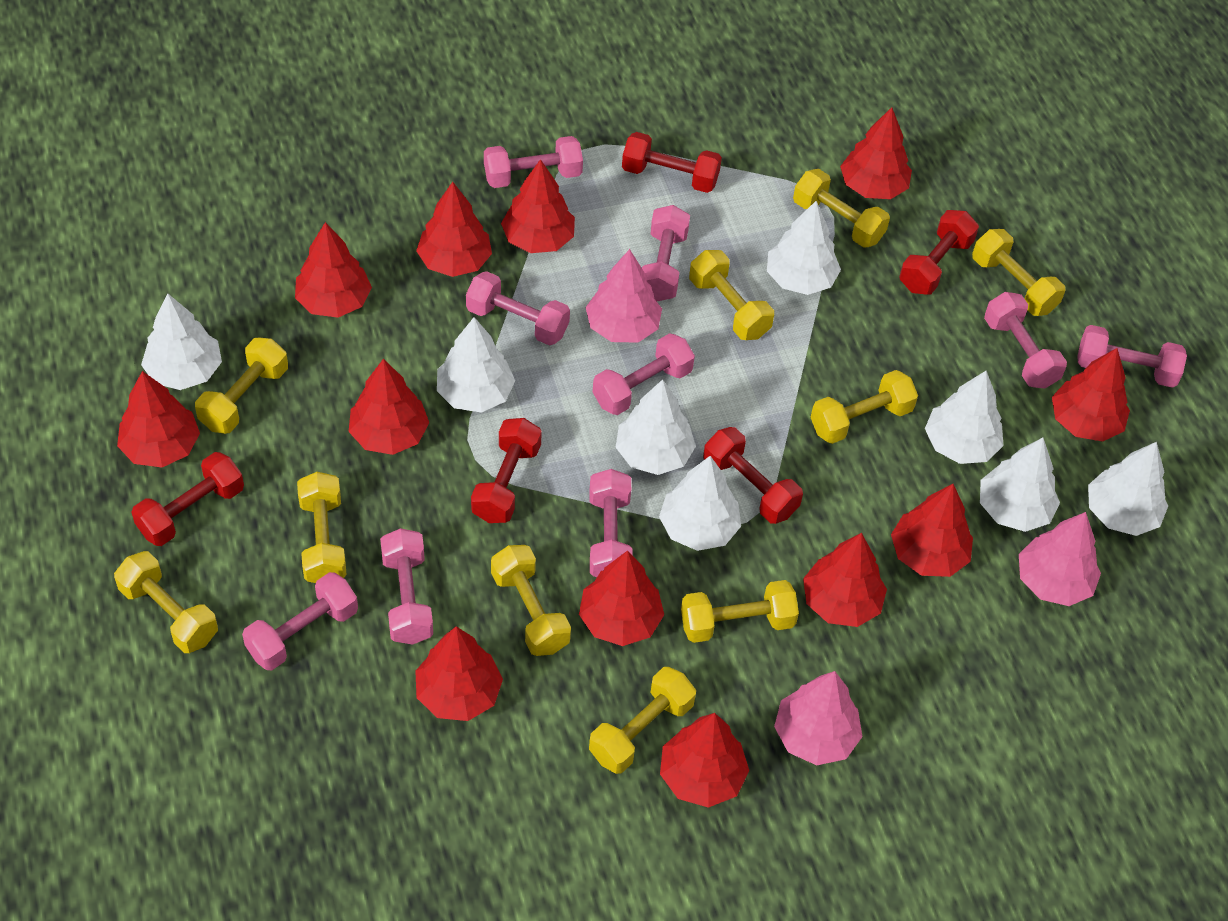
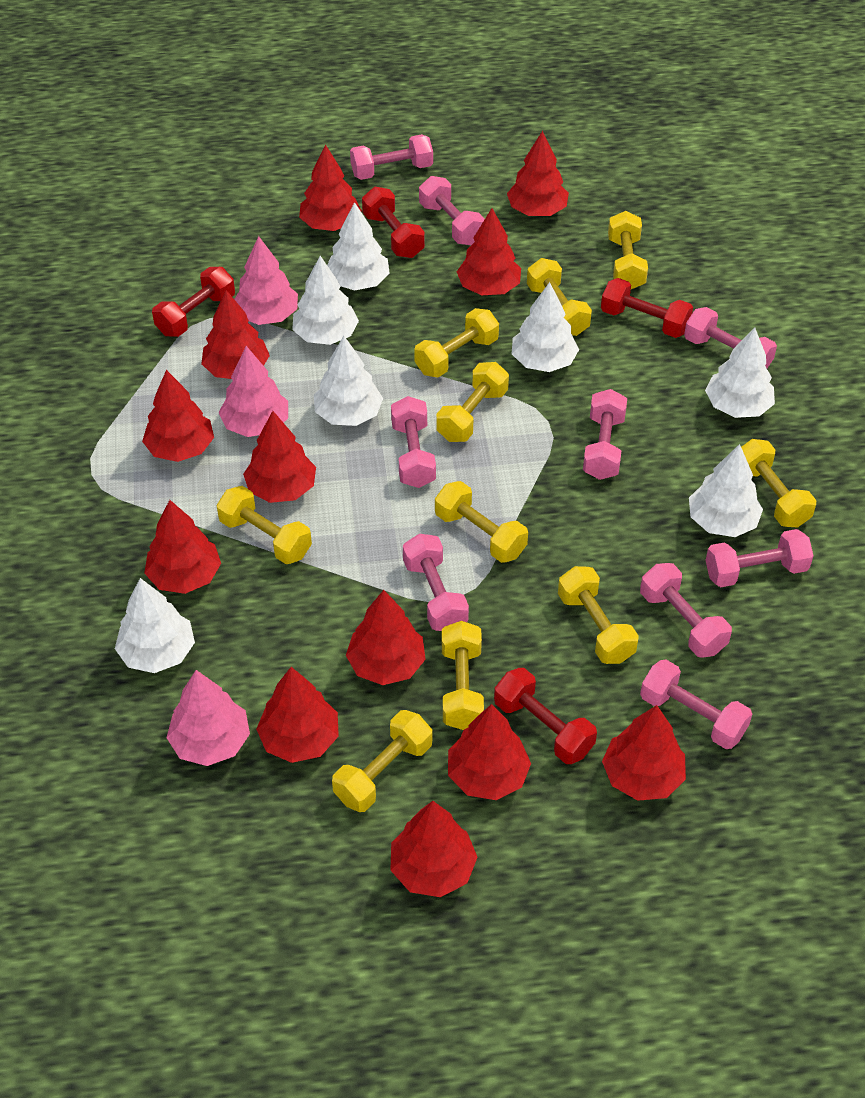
red dumbbell: [131,452,244,546] [471,418,542,523] [622,132,722,193] [703,427,803,524] [899,210,979,295] = 5 -> [152,267,235,337] [362,187,425,258] [494,668,597,764] [601,278,693,338] = 4
white tree: [141,293,222,390] [437,317,515,413] [616,379,696,475] [659,456,741,551] [767,201,841,295] [925,371,1004,464] [980,438,1060,532] [1088,442,1168,536] = 8 -> [115,578,195,673] [292,256,359,345] [314,336,383,426] [327,202,390,291] [512,282,579,372] [689,444,763,537] [705,328,775,418] = 7

